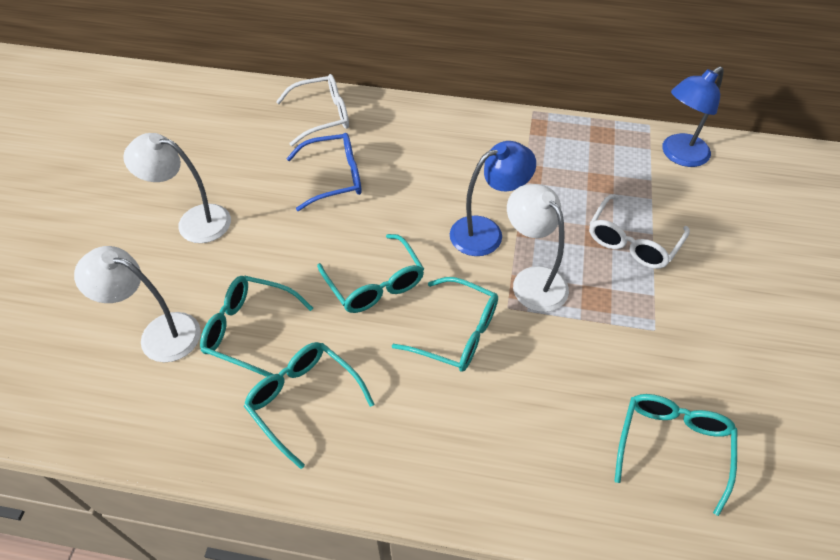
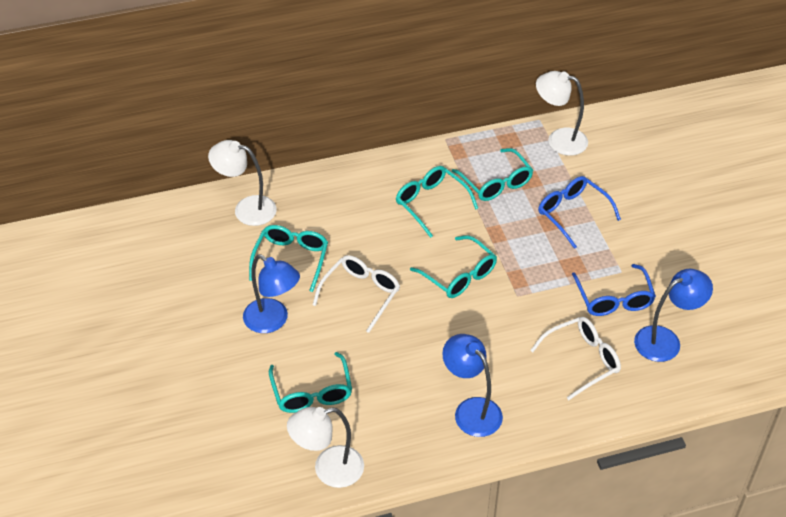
blue glasses: [286,133,362,211] = 1 -> [538,176,621,249] [572,264,656,316] = 2
blue lamp: [450,141,536,256] [662,66,724,167] = 2 -> [243,254,300,333] [442,334,503,437] [634,269,713,362] = 3

